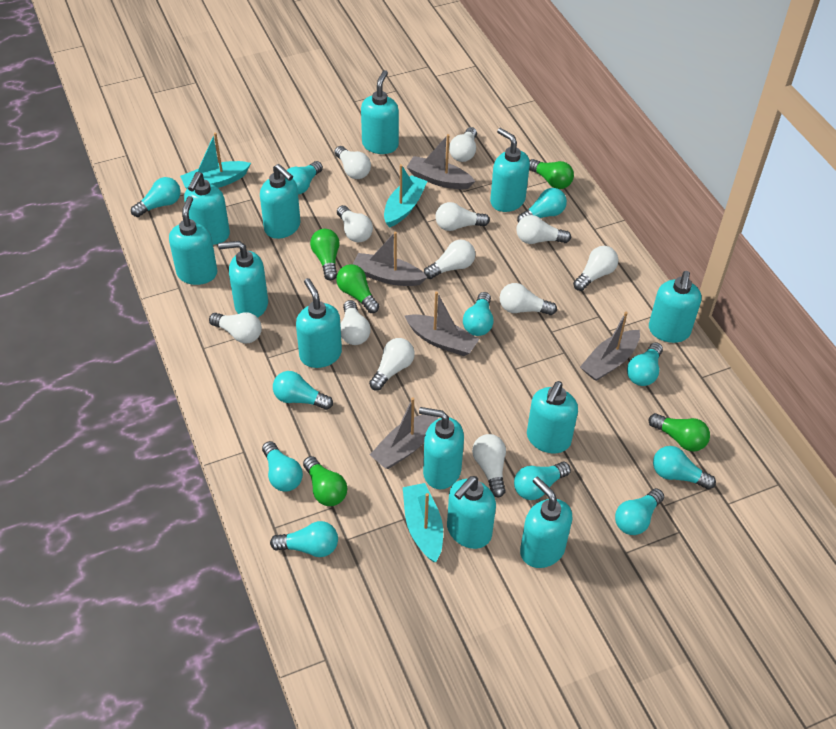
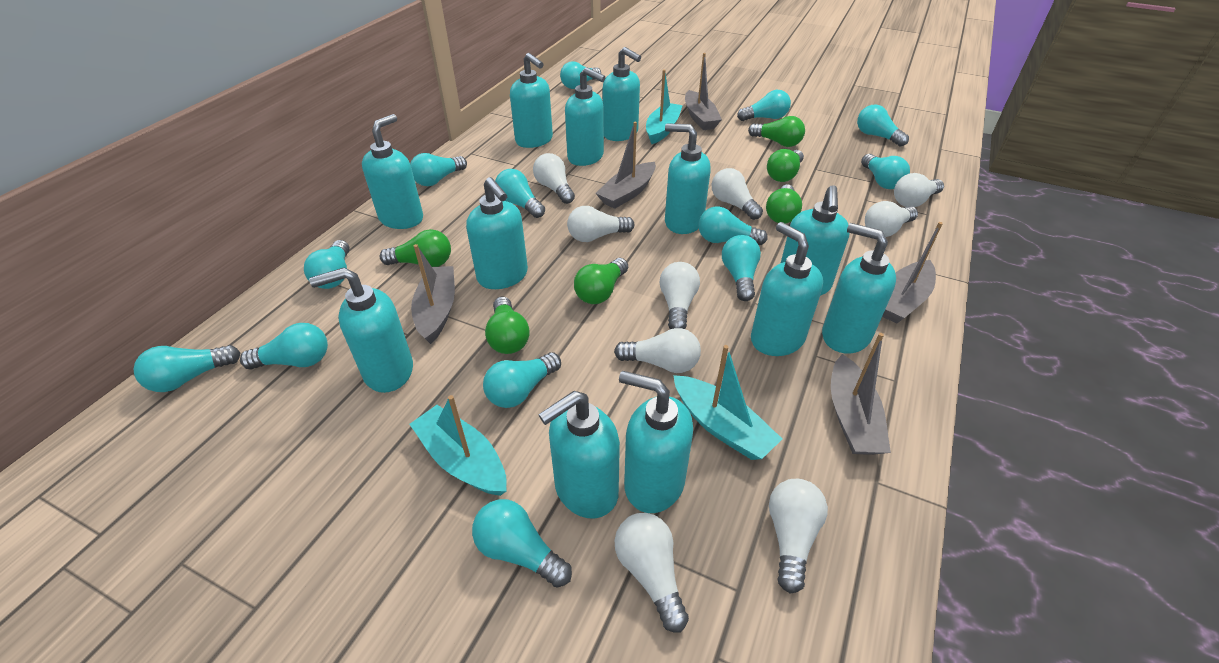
green light bulb: [303,456,347,506] [310,229,340,281] [336,264,379,313] [529,159,574,189] [649,413,710,451] = 5 -> [380,229,451,267] [485,297,530,354] [574,258,628,304] [748,116,805,147] [766,185,802,223] [767,149,804,182] = 6
turquoise light bulb: [131,177,181,217] [262,441,303,492] [270,521,338,557] [273,371,333,410] [287,161,323,195] [463,292,494,336] [514,462,571,500] [517,188,567,222] [615,488,664,535] [627,342,663,386] [653,446,716,489] = 11 -> [133,345,241,392] [240,323,328,370] [304,240,350,289] [410,153,467,186] [472,499,572,588] [483,352,561,408] [495,169,545,218] [560,61,601,89] [698,206,768,245] [722,235,761,301] [737,90,791,121] [857,105,909,147] [861,154,910,189] = 13
white light bulb: [209,312,262,343] [335,146,371,179] [337,205,373,242] [340,300,371,345] [369,338,415,391] [424,240,475,279] [435,202,490,231] [449,127,477,162] [472,434,506,497] [500,283,557,315] [516,215,571,244] [573,246,618,291] = 12 -> [533,153,575,204] [567,206,634,242] [614,328,701,373] [615,513,689,633] [660,262,700,329] [712,168,763,220] [769,479,828,593] [865,201,918,237] [894,173,944,207] = 9

